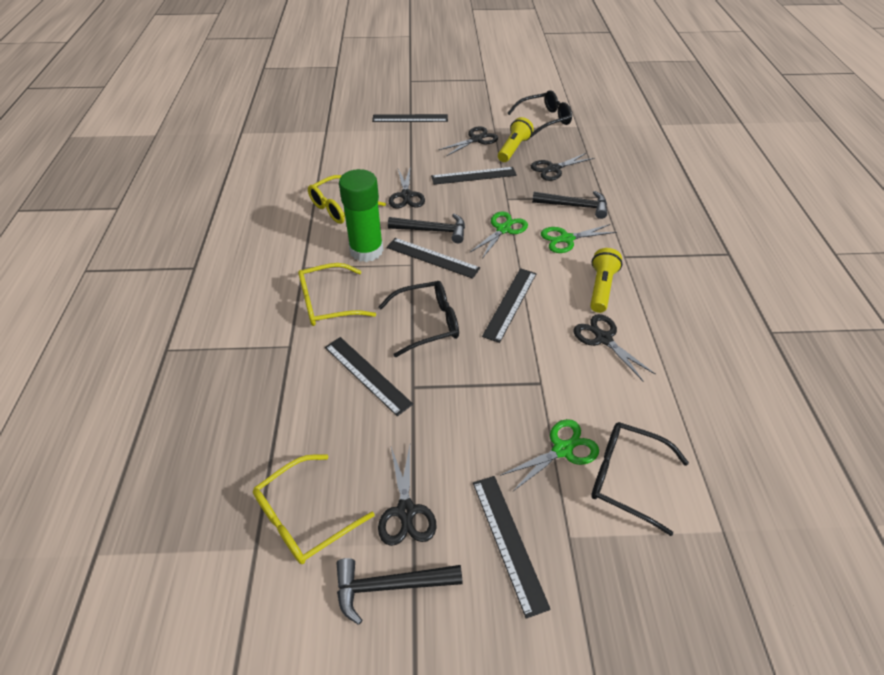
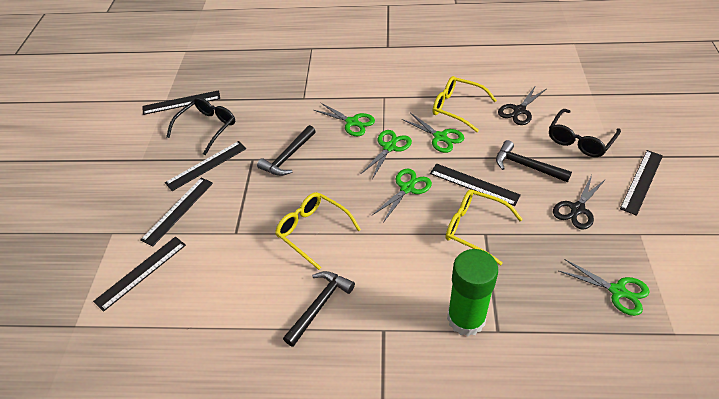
black glasses: [378,281,459,357] [508,90,572,137] [591,422,689,536] = 3 -> [166,97,235,155] [549,109,621,157] = 2
black scissors: [378,445,437,546] [389,168,425,209] [439,126,498,156] [531,153,594,181] [574,314,656,381] = 5 -> [498,85,546,125] [553,175,606,230] = 2
green scissors: [469,211,528,258] [500,419,599,492] [541,224,617,253] = 3 -> [314,103,375,136] [361,130,412,179] [372,169,432,223] [402,113,464,153] [559,259,650,316] = 5
yellow flashlight: [498,117,534,162] [590,248,622,313] = 2 -> none = 0

